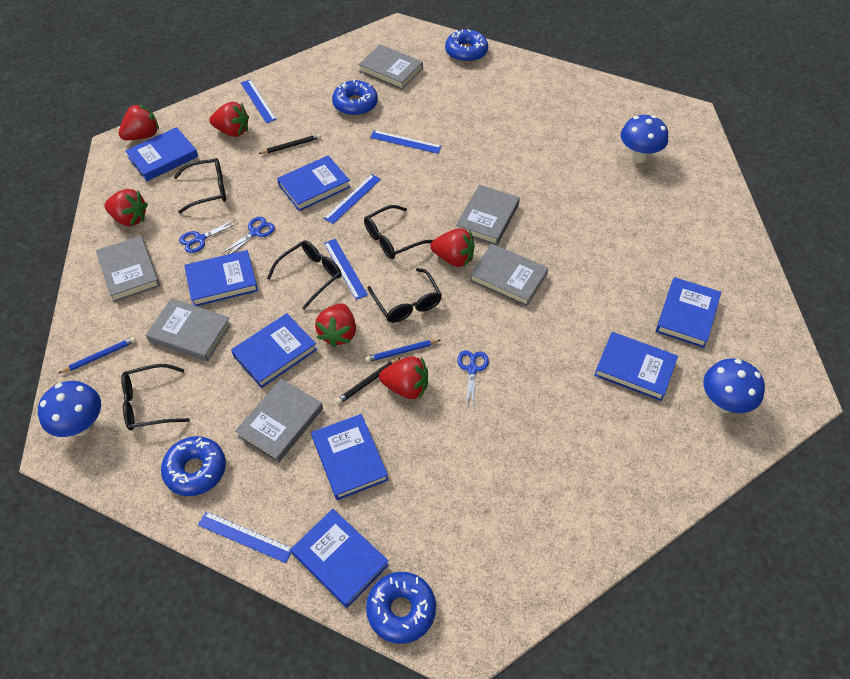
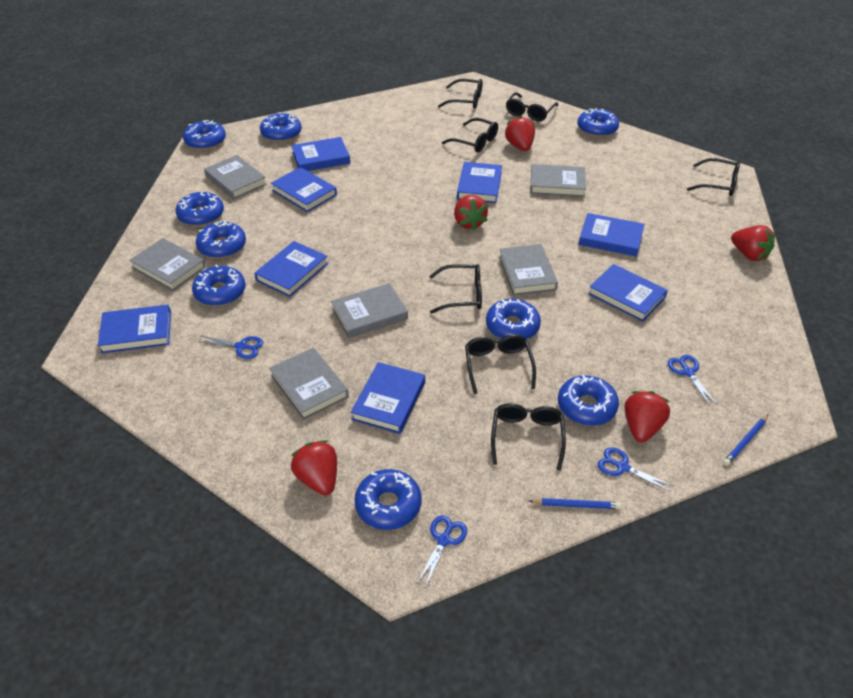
black glasses: [121,364,190,430] [174,158,226,214] [267,240,342,310] [364,205,433,259] [368,268,442,323] = 5 -> [429,264,482,314] [438,79,483,109] [442,118,498,152] [465,335,536,394] [491,403,566,471] [506,92,558,121] [687,158,740,196] = 7
black pencil: [258,134,321,154] [336,357,401,404] = 2 -> none = 0
blue donut: [161,436,226,496] [332,79,378,116] [366,572,436,644] [445,29,488,62] = 4 -> [175,192,224,226] [183,120,226,150] [192,265,246,306] [196,221,246,258] [260,112,302,142] [355,469,422,530] [486,299,541,339] [558,375,619,426] [577,108,619,137] = 9
blue mushroom: [38,381,101,437] [621,115,668,163] [703,359,765,413] = 3 -> none = 0
blue ruler: [198,511,292,563] [241,79,277,123] [324,174,381,224] [324,239,368,300] [370,130,442,154] = 5 -> none = 0
blue scissors: [179,219,238,253] [221,217,275,254] [457,350,489,408] = 3 -> [198,336,263,359] [417,516,467,589] [598,447,673,492] [668,355,717,406] = 4
red strawberry: [104,189,148,226] [119,104,159,140] [209,102,249,137] [315,303,356,347] [379,356,428,399] [430,228,475,267] = 6 -> [291,440,337,495] [454,195,488,231] [505,116,535,151] [625,391,670,442] [731,225,775,261] = 5

